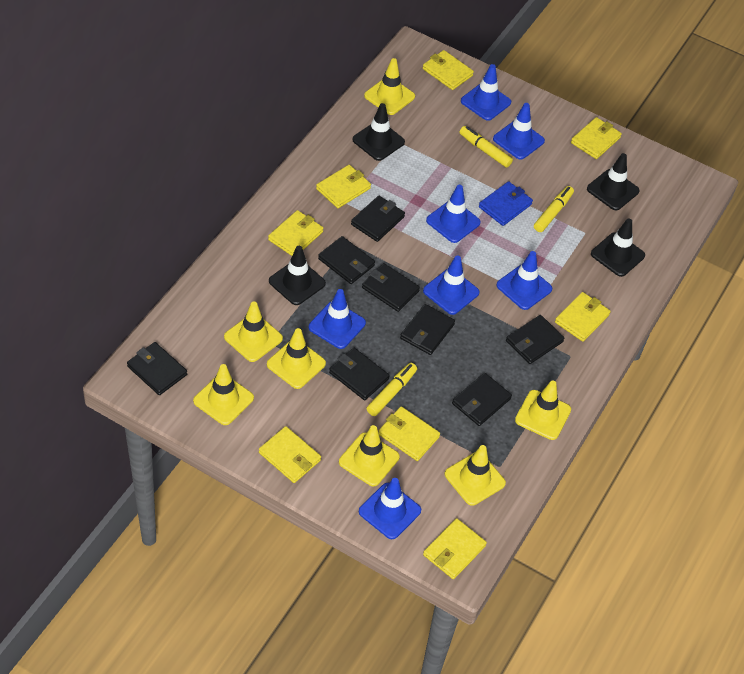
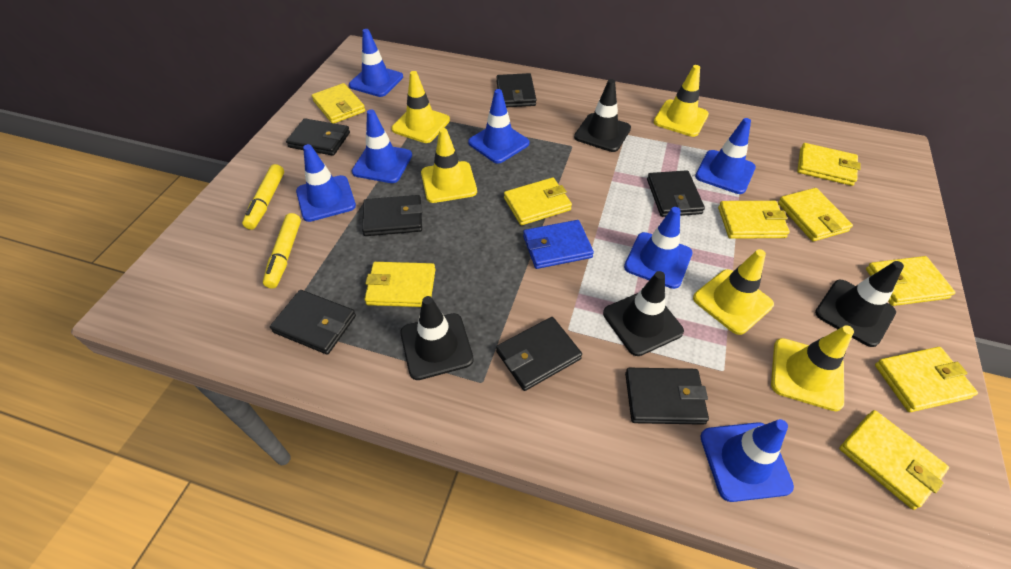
black wallet: [127,342,187,395] [318,236,375,284] [329,348,390,400] [351,196,405,242] [362,263,420,312] [400,304,455,355] [452,373,512,426] [506,315,565,364] = 8 -> [270,290,356,355] [286,118,350,156] [362,195,422,236] [496,73,536,107] [496,317,582,391] [625,368,709,425] [647,170,705,217] = 7
yellow marker: [366,363,417,416] [459,126,513,168] [534,186,574,232] = 3 -> [242,164,284,230] [263,213,301,289] = 2
yellow traffic cone: [193,364,254,425] [224,302,283,362] [267,328,326,389] [339,425,400,486] [364,58,415,115] [444,445,506,506] [515,380,571,440] = 7 -> [391,71,450,143] [421,128,477,203] [654,65,709,137] [693,249,774,335] [771,325,854,411] = 5
yellow wallet: [259,426,321,483] [268,210,323,256] [316,165,371,208] [378,406,440,461] [423,50,474,90] [423,518,487,579] [555,292,611,342] [571,117,622,159] = 8 -> [312,83,365,123] [365,262,435,307] [504,178,572,225] [718,201,790,239] [778,188,853,241] [797,143,861,186] [839,410,949,510] [866,256,956,306] [875,347,978,412] = 9

